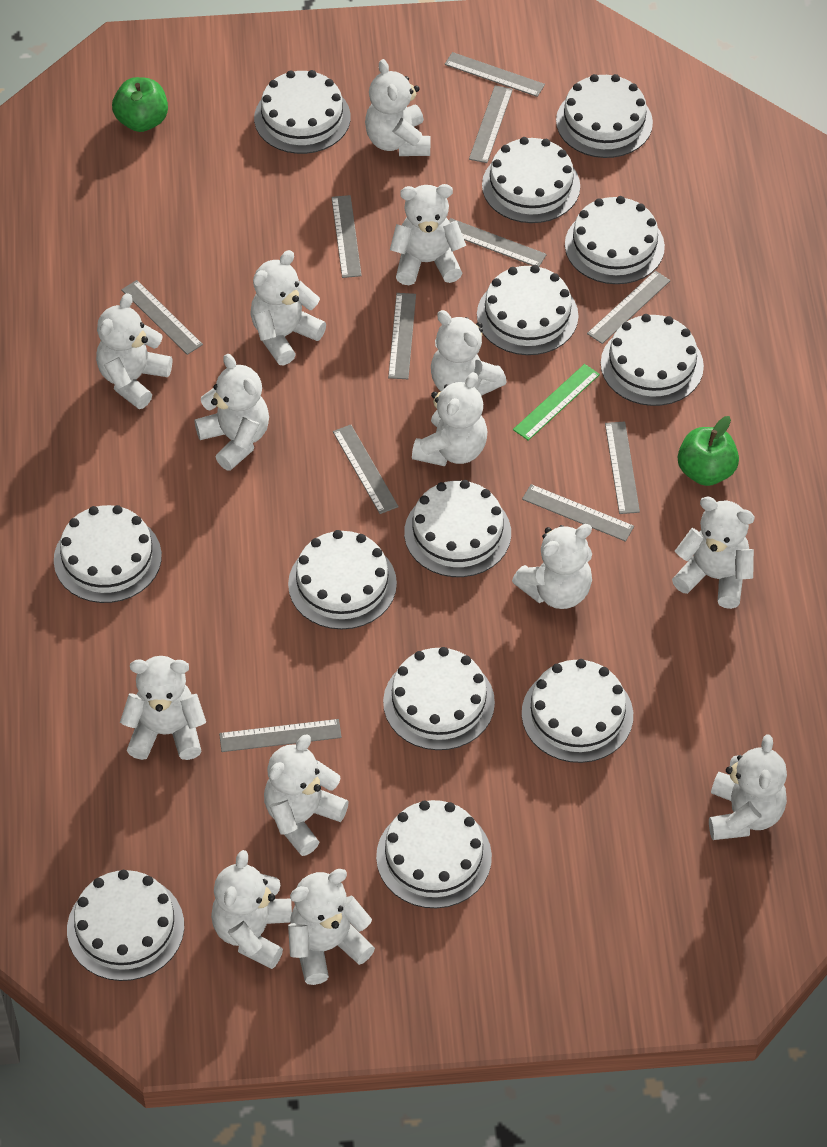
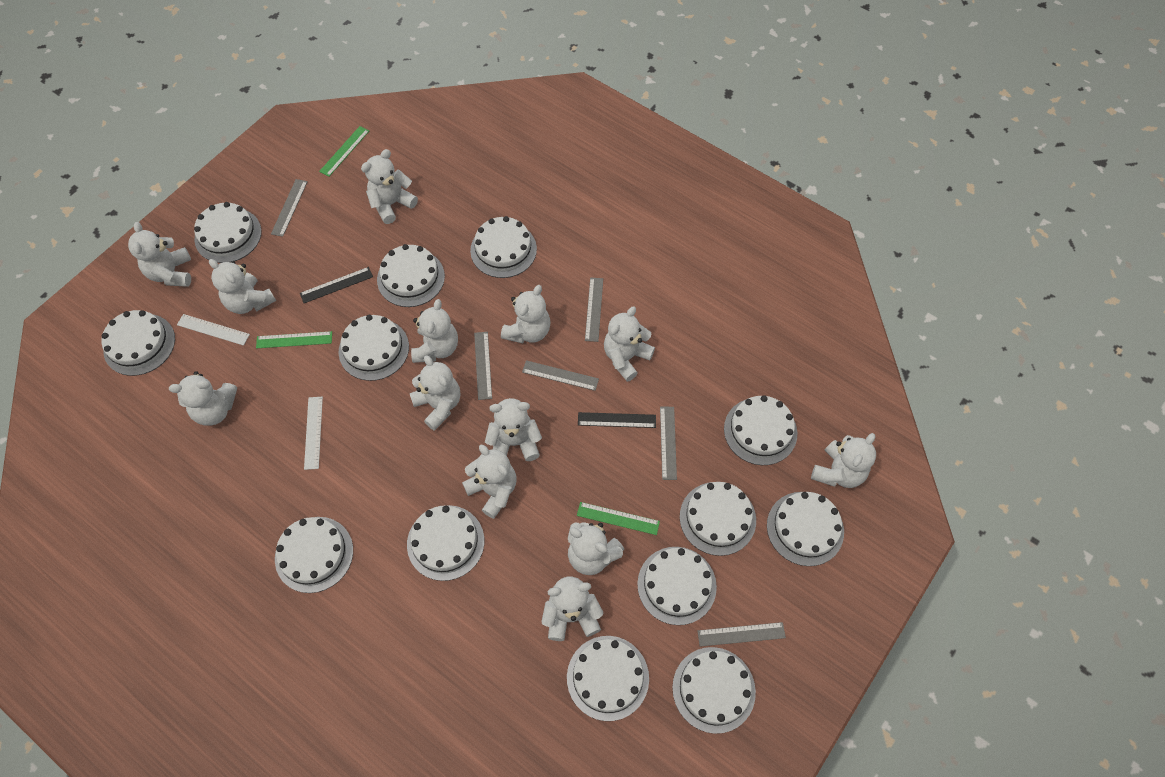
black ruler: none = 0 -> [300,267,373,303] [578,412,656,428] = 2
green apple: [112,77,168,132] [678,416,739,486] = 2 -> none = 0
green ruler: [513,364,600,441] = 1 -> [256,331,332,348] [319,126,369,176] [577,502,660,535] = 3
grey ruler: [121,280,203,355] [219,719,342,752] [331,195,362,278] [333,425,399,514] [388,293,416,379] [445,52,545,97] [449,218,547,267] [469,85,513,163] [522,484,634,542] [587,271,671,344] [605,421,640,514] = 11 -> [271,179,308,237] [474,332,492,400] [522,360,599,391] [585,278,603,342] [660,407,677,480] [697,622,786,647] = 6
white ruler: none = 0 -> [177,314,250,346] [304,397,323,470] = 2
white teddy bear: [96,293,172,409] [120,656,206,760] [194,354,269,471] [211,850,292,969] [250,250,326,365] [264,735,349,856] [288,869,375,985] [365,59,430,156] [390,184,466,285] [412,372,487,466] [431,310,507,396] [512,524,592,609] [672,496,755,609] [709,734,787,840] = 14 -> [128,222,191,287] [169,371,237,426] [209,259,276,314] [361,149,418,224] [410,355,460,431] [411,299,458,363] [462,445,517,519] [485,398,542,461] [501,285,551,343] [541,577,604,641] [568,522,624,575] [604,306,655,382] [811,433,876,488] = 13

